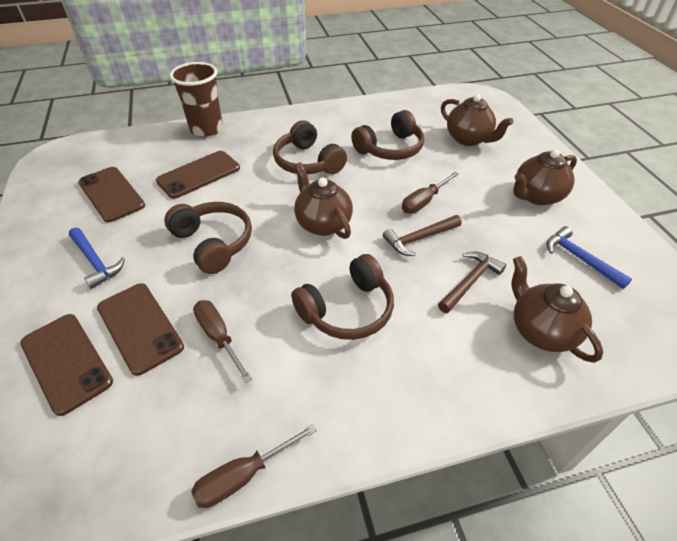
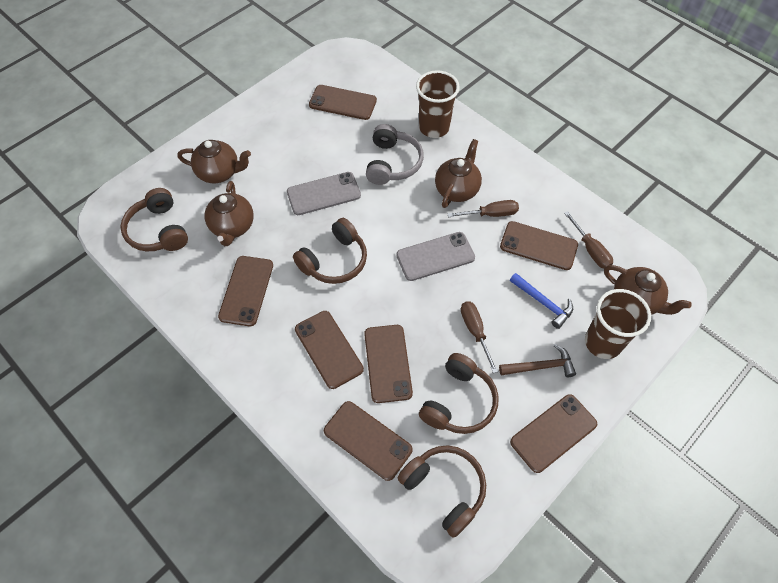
blue hammer: [69,228,125,289] [546,226,632,289] = 2 -> [510,273,573,329] = 1
brown cup: [170,62,223,137] = 1 -> [416,70,460,138] [585,289,651,359] = 2
brown hammer: [383,215,462,256] [438,252,506,313] = 2 -> [499,344,576,377] = 1
brown phone: [20,314,113,416] [78,167,145,222] [97,283,184,376] [156,151,240,199] = 4 -> [218,256,273,326] [295,311,364,389] [309,85,377,120] [324,401,413,481] [364,325,413,403] [500,221,578,270] [510,394,597,473] = 7
grey headphones: none = 0 -> [366,124,424,185] = 1
grey phone: none = 0 -> [287,172,361,215] [396,232,475,281] = 2

